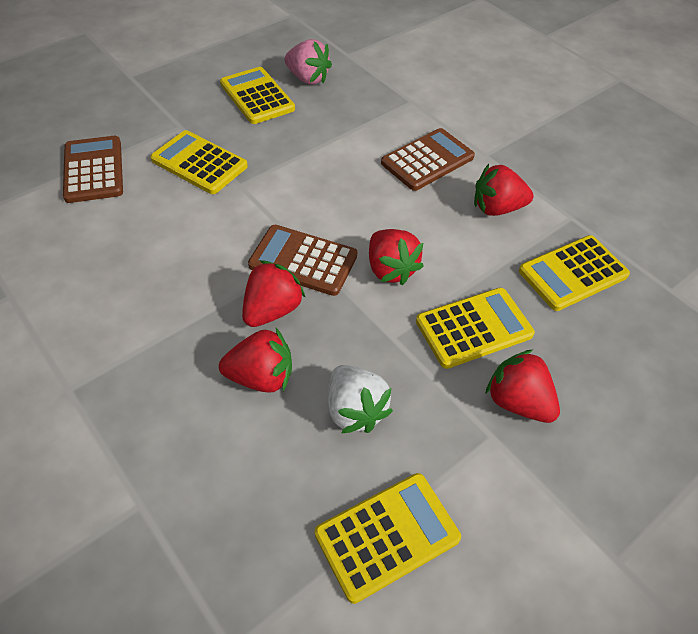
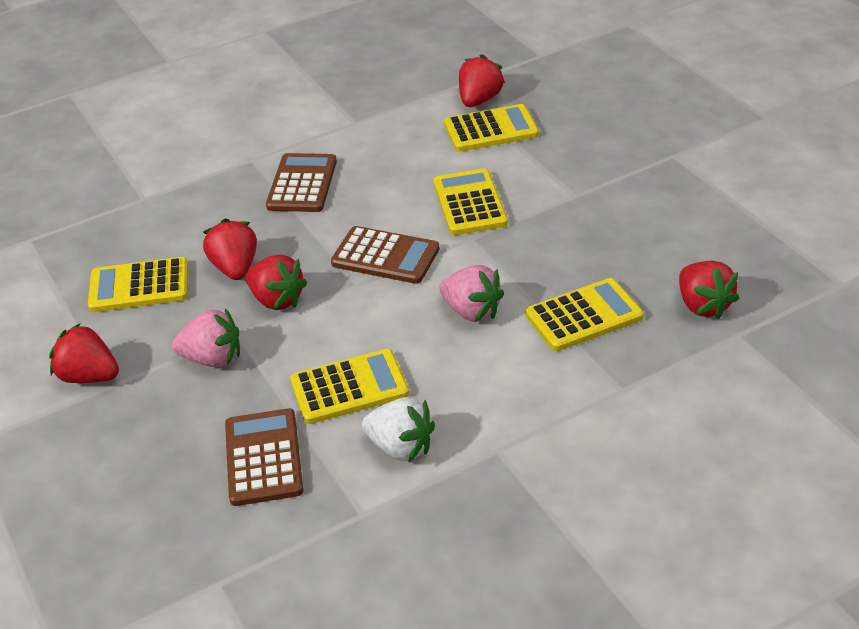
pink strawberry: [284,39,332,84] = 1 -> [172,308,240,367] [439,265,504,322] = 2

